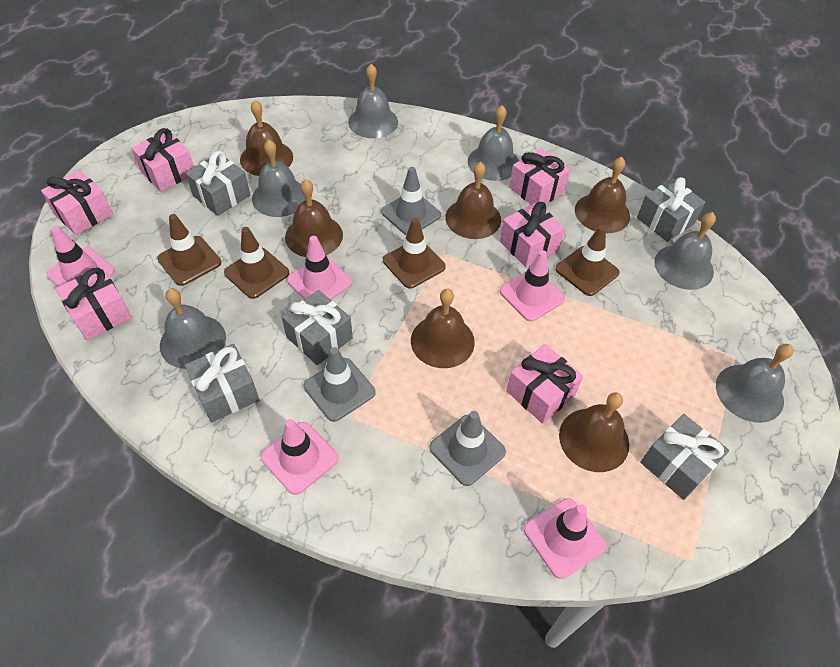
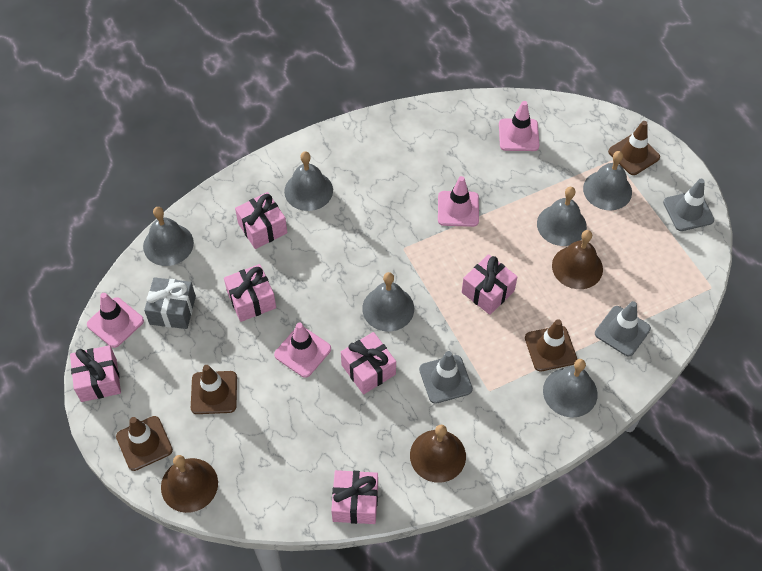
brown bell: [240,100,293,176] [285,179,343,257] [411,289,475,368] [445,162,501,239] [559,392,629,472] [575,157,630,233] = 6 -> [161,455,218,513] [410,424,466,483] [552,230,603,289] = 3
grey gift: [185,151,250,216] [185,344,259,422] [282,290,353,365] [637,177,705,242] [640,414,729,500] = 5 -> [144,277,196,329] = 1
pink traffic cone: [46,226,115,287] [261,419,339,495] [287,236,352,300] [500,250,565,322] [524,498,606,579] = 5 -> [87,293,144,348] [274,323,331,378] [438,176,479,227] [499,101,539,151] = 4

